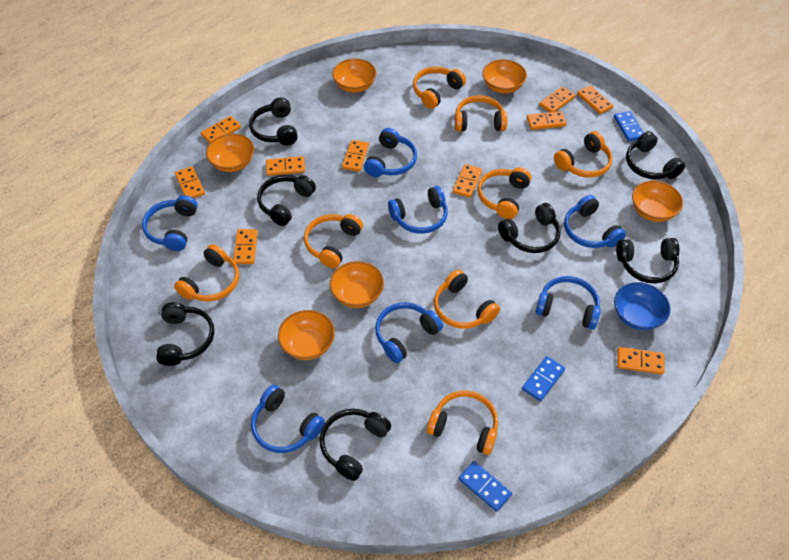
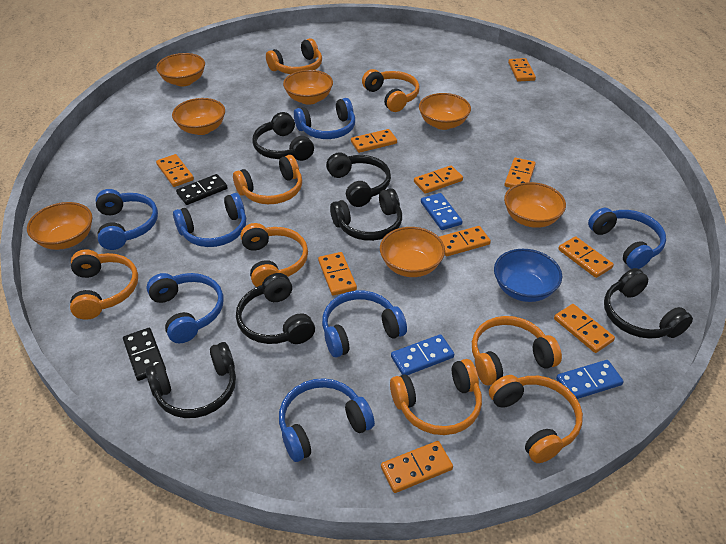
black domino: none = 0 -> [123,328,166,381] [176,174,228,205] = 2
black headphones: [156,302,214,366] [249,98,298,146] [257,175,316,226] [320,409,391,481] [498,203,561,253] [616,238,680,283] [626,131,685,179] = 7 -> [145,342,236,418] [236,273,315,344] [252,112,314,161] [326,152,391,207] [330,188,402,241] [604,268,693,339] = 6
orange bowl: [206,133,254,172] [278,310,335,360] [330,261,384,308] [332,58,377,93] [482,59,527,94] [632,180,683,222] = 6 -> [27,202,93,250] [156,53,205,87] [172,98,225,135] [283,70,333,105] [380,227,445,277] [419,93,471,130] [504,182,566,228] = 7

